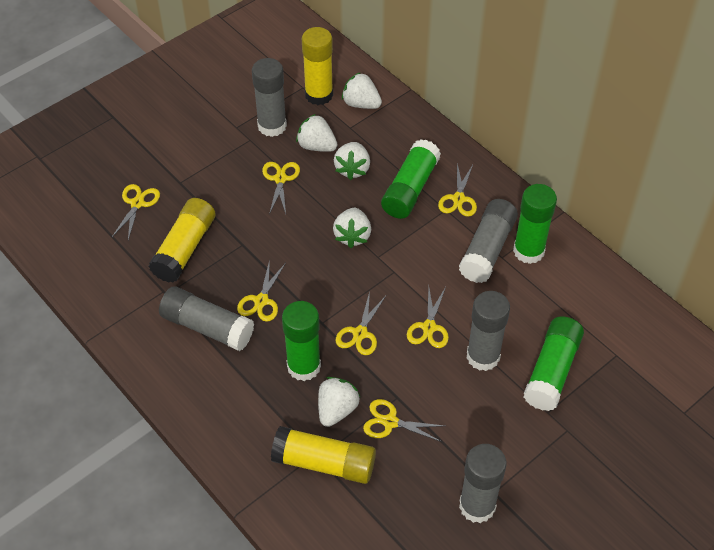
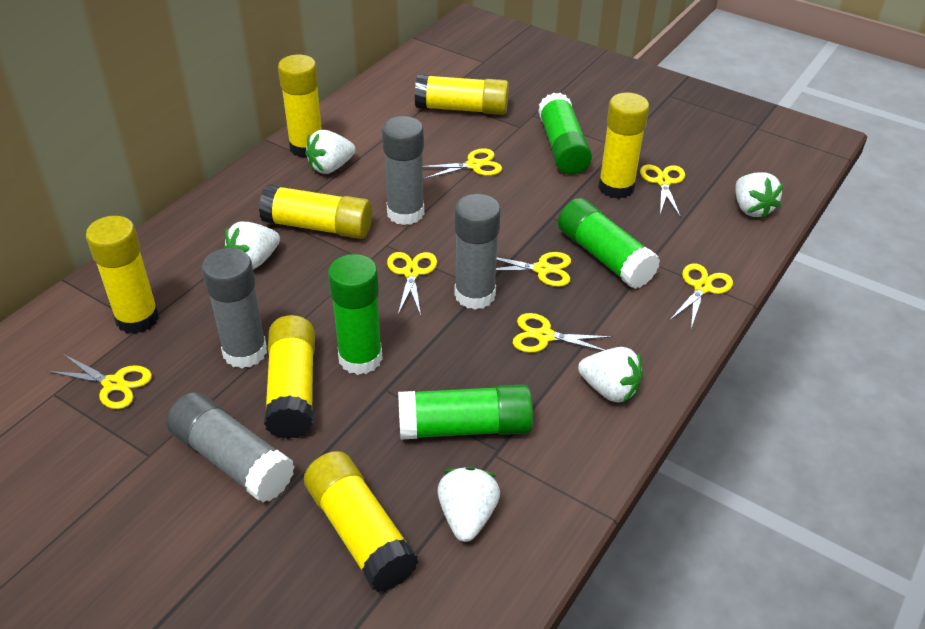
grey glue stick: [159,286,254,351] [252,58,287,137] [459,199,518,283] [459,444,507,523] [467,291,510,371] = 5 -> [166,392,295,502] [202,248,267,369] [382,116,424,225] [455,194,501,310] = 4
yellow glue stick: [148,198,215,283] [271,426,376,484] [302,27,333,105] = 3 -> [86,216,159,334] [259,184,372,239] [264,315,315,439] [278,55,322,158] [304,451,419,592] [415,74,509,115] [598,92,649,199] = 7

